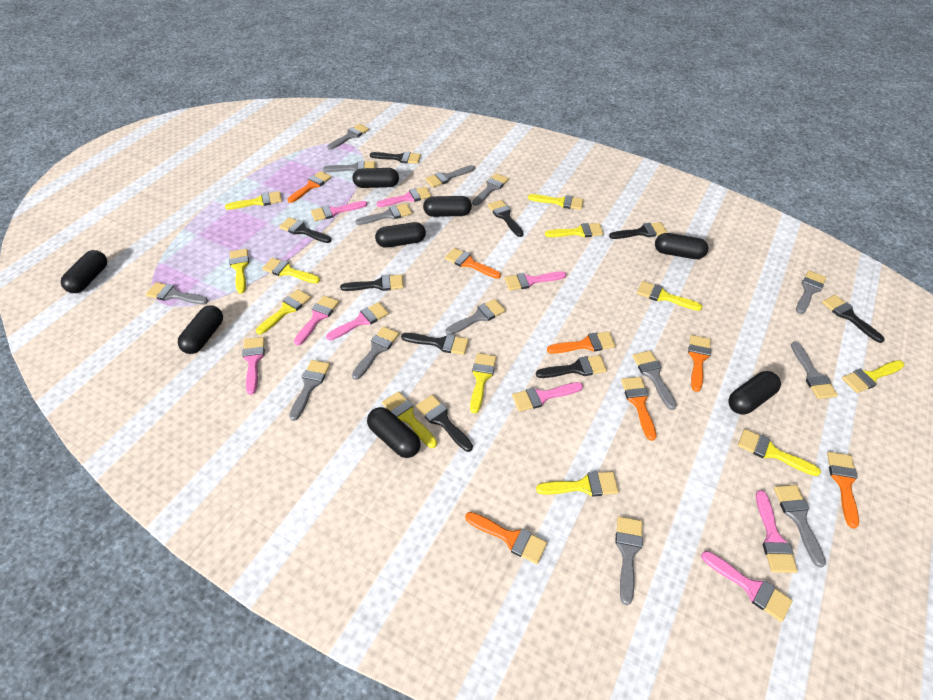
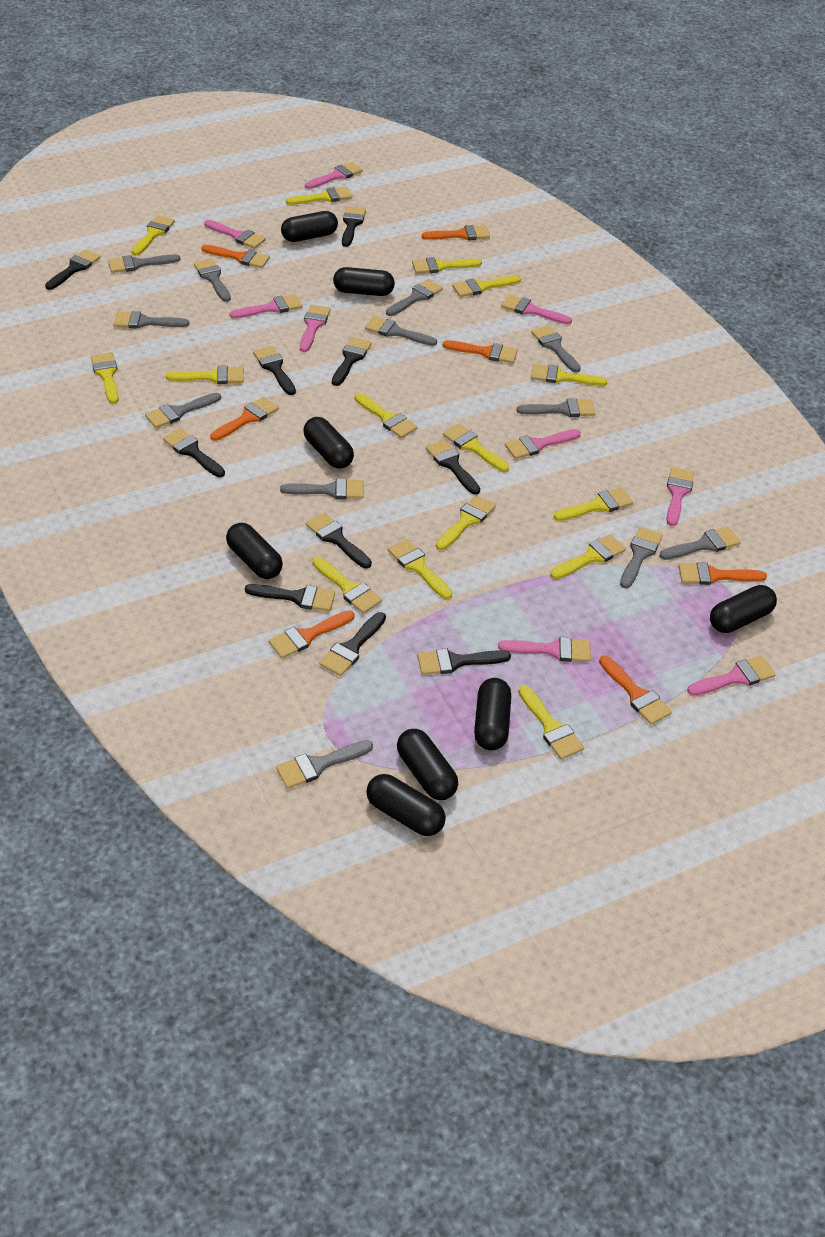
black brush: [279,217,331,243] [340,274,404,291] [370,152,421,164] [401,333,469,355] [416,395,473,452] [488,200,524,237] [536,355,607,378] [609,222,667,239] [822,295,885,343] = 9 -> [45,249,101,290] [163,428,225,477] [245,584,335,611] [253,346,296,395] [306,512,372,568] [319,612,386,676] [332,337,372,386] [342,206,366,247] [417,648,511,675] [426,440,480,495] = 10
grey brush: [146,282,208,304] [289,360,330,421] [323,161,375,172] [327,124,369,150] [352,326,399,380] [355,203,412,225] [425,165,475,187] [446,299,505,335] [472,173,509,206] [615,516,643,605] [633,351,677,410] [774,485,826,568] [791,342,838,399] [796,271,826,314] = 14 -> [108,254,180,273] [113,311,189,329] [145,393,221,428] [194,258,231,302] [276,740,373,789] [280,478,364,499] [365,316,437,346] [386,279,443,316] [517,398,595,417] [531,325,581,373] [620,527,663,588] [660,526,741,560] = 12
yellow brush: [225,191,282,210] [229,249,249,294] [256,289,311,335] [262,258,320,283] [382,391,437,448] [470,353,496,413] [528,194,584,210] [536,472,619,497] [545,223,604,237] [637,281,703,311] [738,429,821,476] [842,360,905,393] = 12 -> [91,352,119,404] [132,215,175,255] [166,366,244,384] [286,187,352,205] [312,557,382,614] [354,393,418,438] [388,539,452,599] [412,257,482,273] [436,495,496,550] [443,424,509,472] [452,275,521,297] [518,685,584,760] [531,364,607,386] [551,534,626,579] [554,487,633,521] = 15

